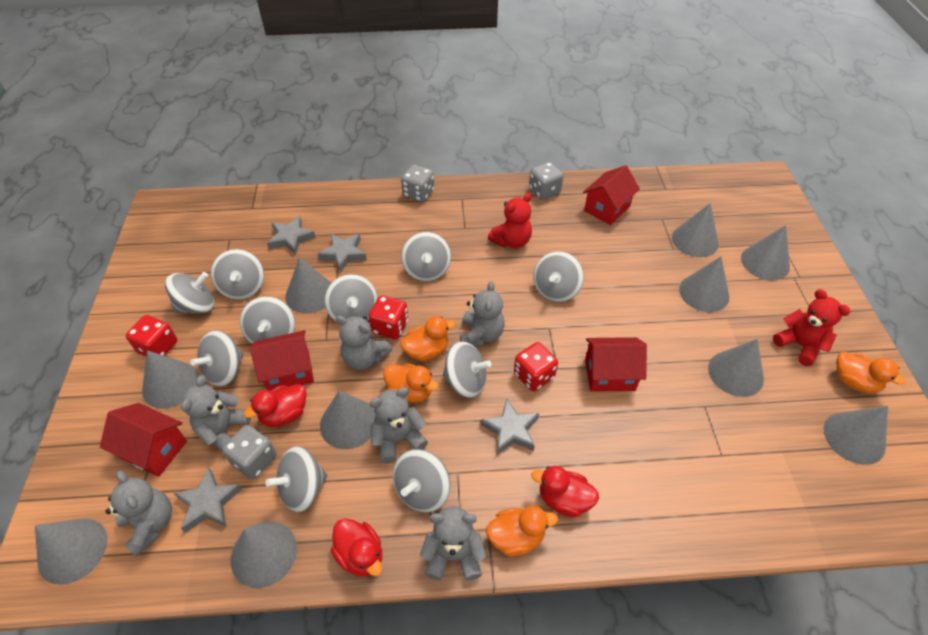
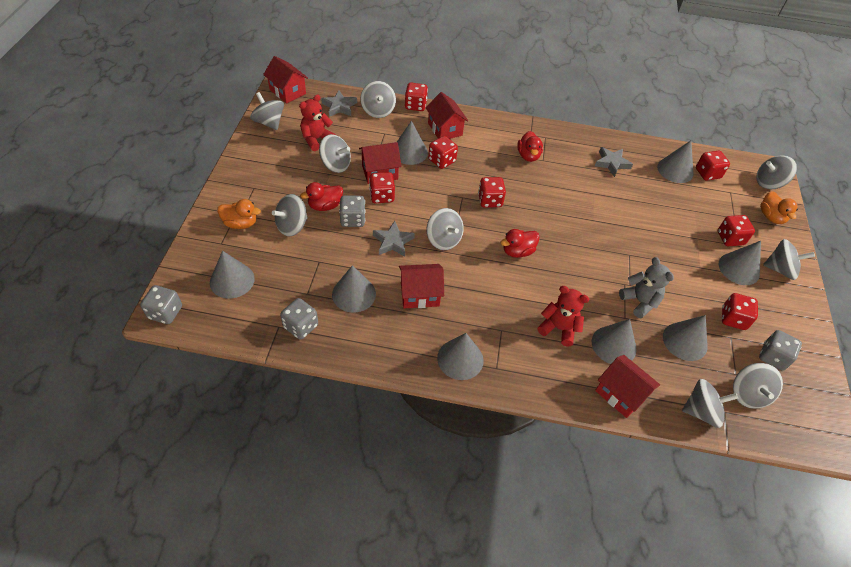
grey cone: [35,518,107,585] [142,350,199,409] [231,522,297,588] [286,258,331,313] [320,391,376,449] [672,203,719,257] [679,257,729,312] [708,339,764,397] [741,225,790,280] [824,406,888,465] = 10 -> [210,251,255,299] [332,265,376,313] [397,121,428,165] [437,333,484,380] [592,319,637,364] [657,141,694,183] [663,315,708,361] [719,241,761,285] = 8
grey dice: [222,425,276,479] [401,165,434,202] [529,162,563,200] = 3 -> [140,285,182,324] [280,298,318,340] [339,195,366,227] [759,330,802,371] = 4
grey spinning top: [165,272,214,313] [190,330,243,386] [211,249,264,300] [240,296,295,344] [265,446,327,512] [324,274,378,321] [393,449,450,512] [401,232,451,281] [443,341,491,398] [533,251,584,302] = 10 -> [250,92,284,130] [272,194,308,236] [319,134,351,173] [360,81,396,118] [427,208,464,250] [682,379,738,428] [733,363,783,409] [756,155,797,189] [763,239,815,280] = 9
grey star: [174,468,242,533] [267,216,316,255] [317,234,367,273] [481,398,539,455] = 4 -> [321,90,357,117] [373,221,415,257] [595,147,633,177] = 3
grey teddy bear: [105,471,172,557] [181,375,251,450] [336,315,392,370] [369,387,428,464] [420,506,486,581] [460,281,505,347] = 6 -> [619,257,674,318] = 1
orange duck: [383,363,439,403] [400,316,456,361] [486,506,558,556] [836,351,905,393] = 4 -> [217,199,261,229] [760,191,798,224] = 2
red dice: [126,315,177,357] [368,295,408,339] [514,342,558,391] = 3 -> [369,172,395,204] [405,83,428,111] [428,136,458,169] [478,177,506,208] [696,151,730,181] [718,215,755,246] [722,293,758,330] = 7
red house: [100,403,187,477] [250,330,314,391] [583,165,640,225] [585,337,647,392] = 4 -> [263,56,308,103] [359,142,402,184] [399,264,444,308] [425,92,468,139] [595,355,660,418] = 5

